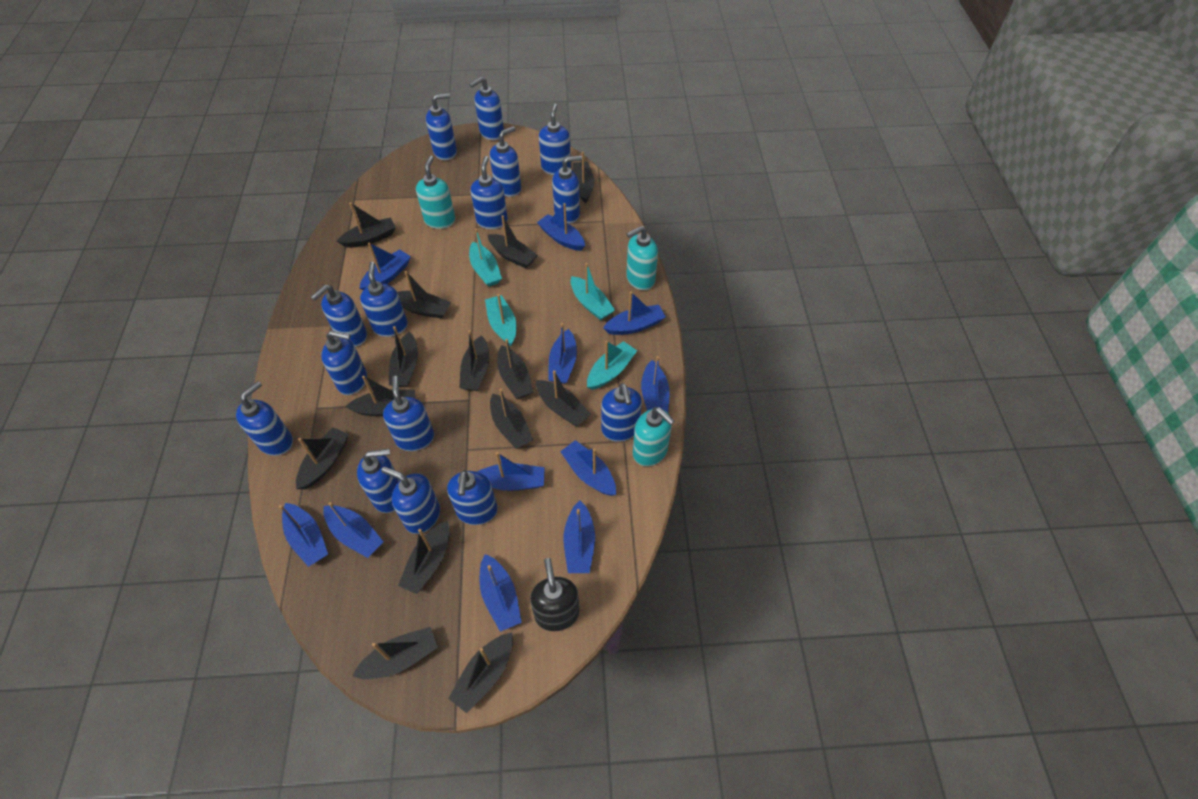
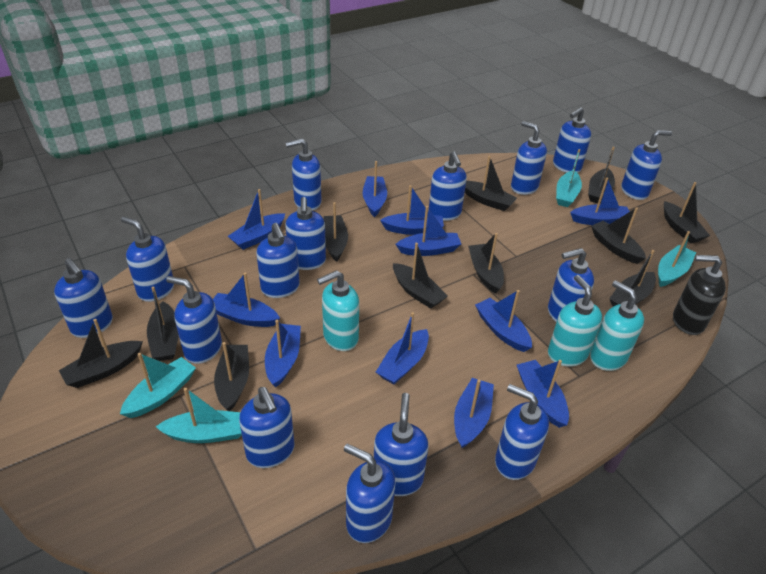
black boat: [296,427,349,489] [337,202,396,248] [345,376,415,416] [352,627,438,679] [389,326,418,387] [397,271,451,319] [398,521,450,594] [448,632,513,713] [459,330,489,391] [488,215,538,268] [490,389,533,449] [498,339,533,399] [536,370,591,426] [572,152,594,203] = 14 -> [59,319,143,388] [147,286,179,361] [214,342,249,411] [323,202,348,262] [393,243,448,309] [465,156,517,211] [468,233,504,294] [588,146,615,203] [591,207,646,264] [609,250,656,306] [664,182,710,243] = 11

